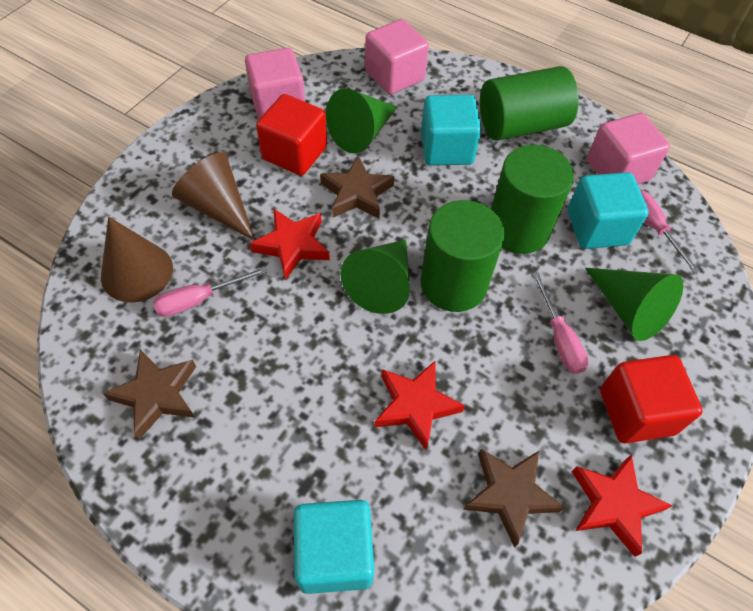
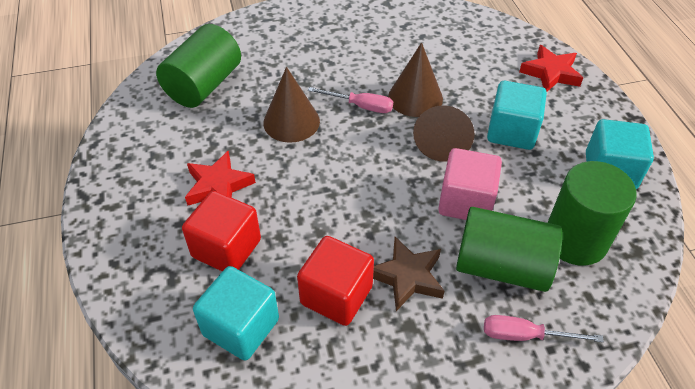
brown cone: [101,217,173,303] [172,152,255,241] = 2 -> [263,67,320,143] [388,43,443,117] [413,105,475,162] = 3
brown star: [103,350,196,440] [320,156,395,219] [463,449,565,548] = 3 -> [373,237,444,311] = 1
green cone: [326,88,397,153] [340,240,410,314] [585,268,683,341] = 3 -> none = 0
pink cube: [245,48,305,119] [365,19,429,95] [587,113,670,184] = 3 -> [438,148,502,220] = 1
pink screwdriver: [153,267,267,317] [532,272,588,374] [640,190,700,274] = 3 -> [308,87,393,113] [484,315,604,342] = 2
red star: [250,209,330,280] [374,361,465,450] [572,454,672,557] = 3 -> [185,151,256,206] [519,45,583,92] = 2

